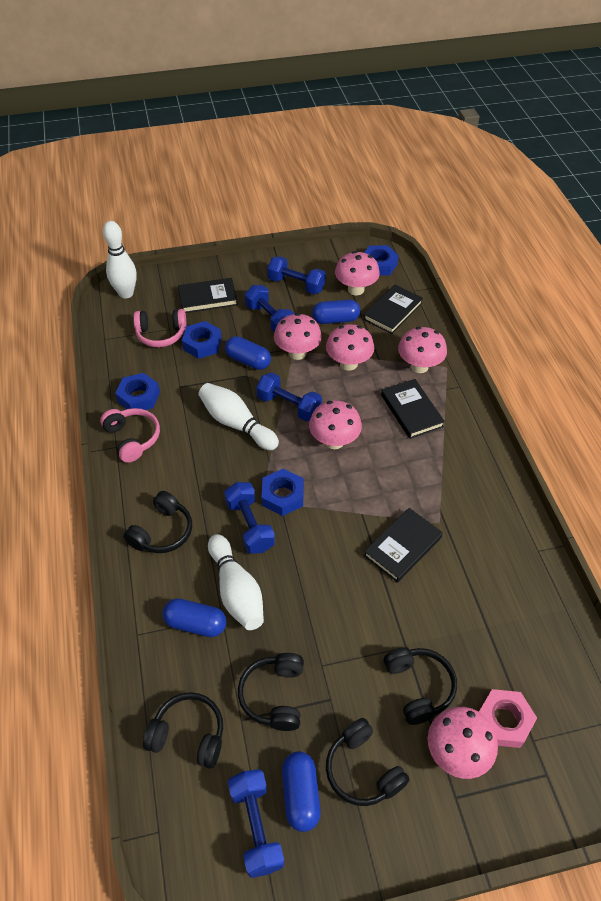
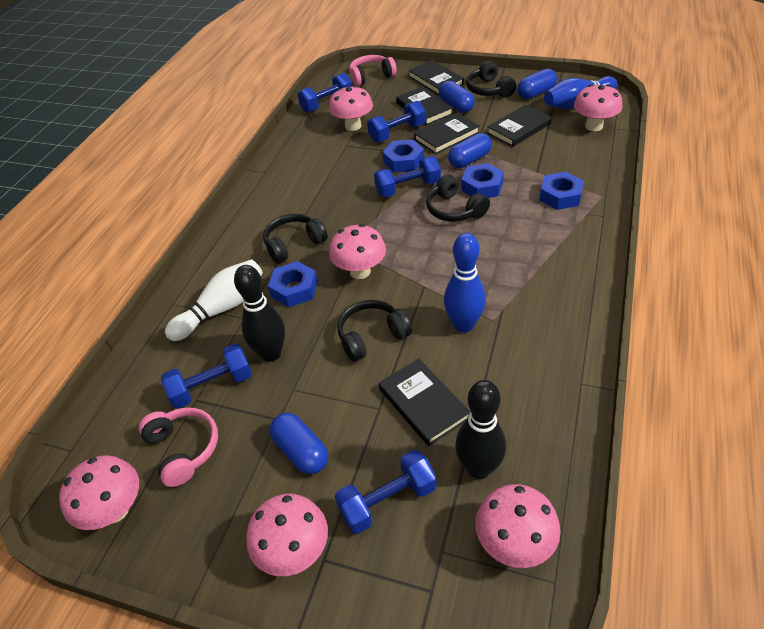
black book: [178,278,238,313] [363,284,423,334] [364,508,443,583] [381,379,445,439] = 4 -> [379,359,470,446] [396,86,453,125] [408,60,464,95] [414,112,480,154] [487,105,552,147] = 5
black bowling pin: none = 0 -> [234,265,285,362] [455,380,506,479] = 2
black headphones: [123,491,192,553] [143,692,223,769] [238,653,304,731] [326,718,410,806] [384,647,457,725] = 5 -> [263,214,328,263] [337,300,412,362] [426,174,490,222] [466,61,516,98] = 4
blue bowling pin: none = 0 -> [444,233,486,333] [544,76,617,109] = 2
pink nut: [479,689,537,748] = 1 -> none = 0
white bowling pin: [103,221,137,298] [198,383,279,450] [208,534,264,630] = 3 -> [165,259,263,341] = 1

